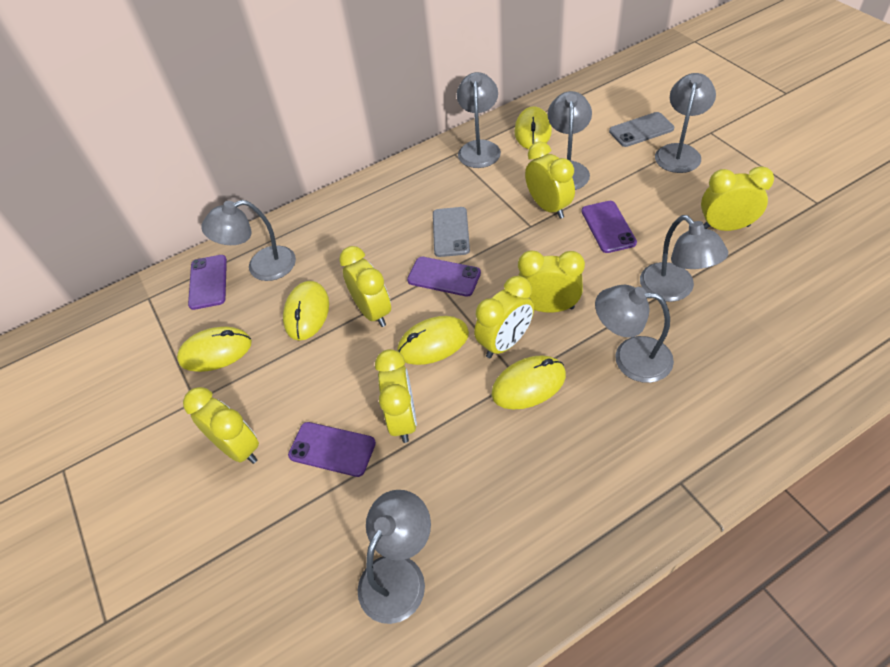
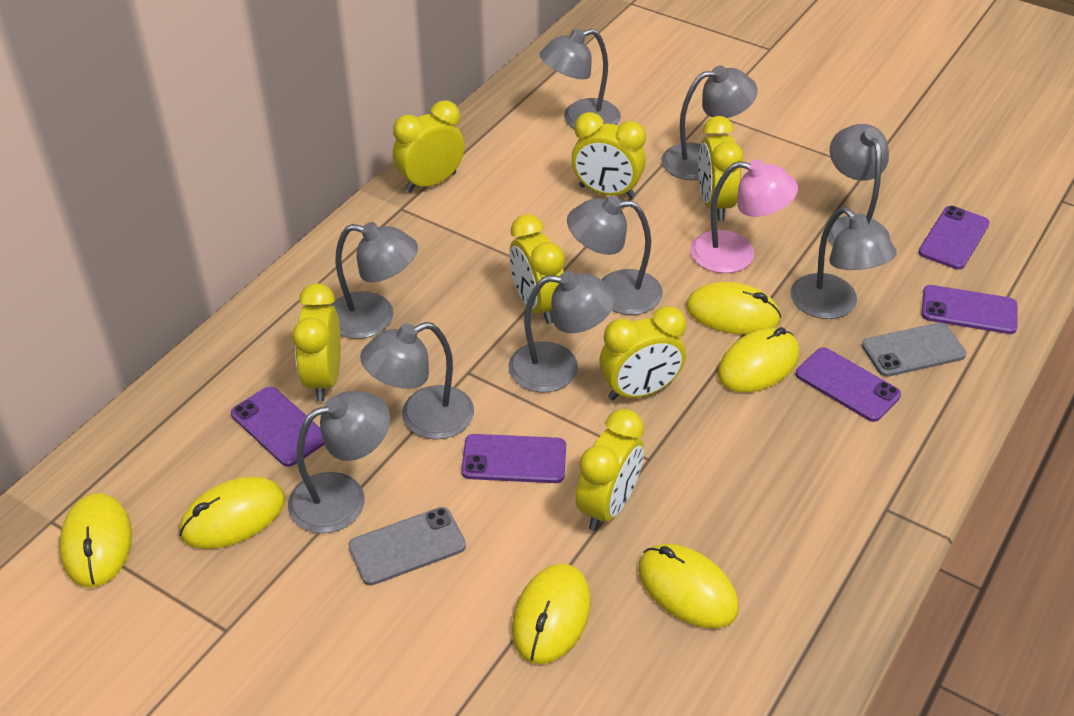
grey lamp: [201,200,296,281] [358,490,431,624] [457,72,501,168] [548,91,592,190] [595,285,674,383] [640,215,728,302] [655,73,716,173] = 7 -> [288,391,390,533] [331,222,418,339] [360,322,474,440] [508,271,616,393] [539,29,621,128] [567,196,663,315] [661,65,758,180] [790,207,897,319] [828,124,890,245] = 9
pink lamp: none = 0 -> [691,159,798,273] = 1
purple phone: [188,255,227,310] [288,422,376,477] [407,257,481,297] [581,201,637,253] = 4 -> [231,386,325,467] [461,434,566,483] [796,347,901,422] [918,206,990,270] [922,285,1018,334] = 5
yellow mouse: [177,326,252,372] [283,281,329,341] [397,316,469,365] [491,355,566,410] [514,106,552,149] = 5 -> [59,493,132,587] [179,476,285,549] [512,564,591,664] [638,544,739,628] [686,282,781,334] [718,327,799,392] = 6

